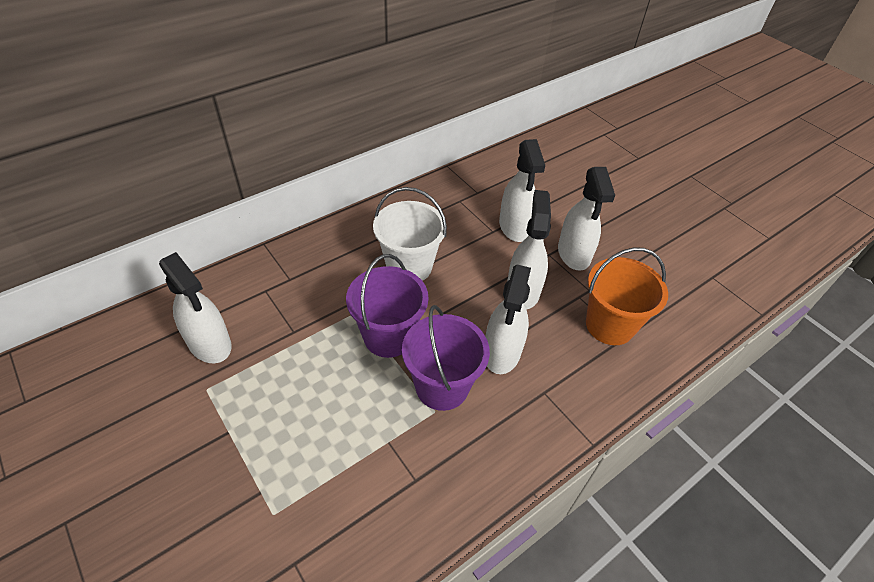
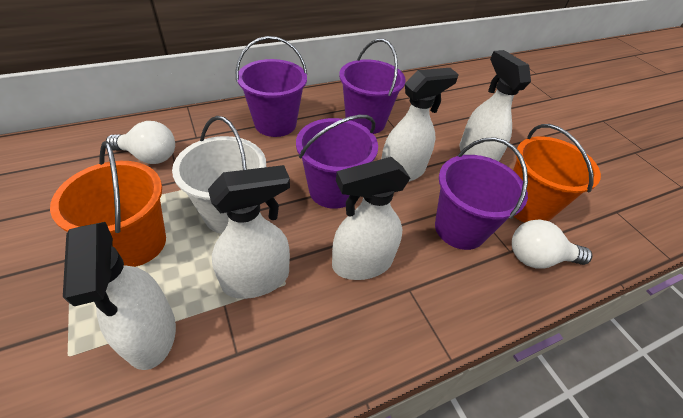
orange bucket: [586,248,668,345] = 1 -> [50,141,166,267] [513,124,601,223] = 2
purple bucket: [346,254,429,358] [402,305,490,411] = 2 -> [235,36,307,137] [296,115,378,209] [339,39,406,134] [435,137,528,250] = 4
white light bulb: none = 0 -> [106,121,175,164] [512,219,592,269] = 2

